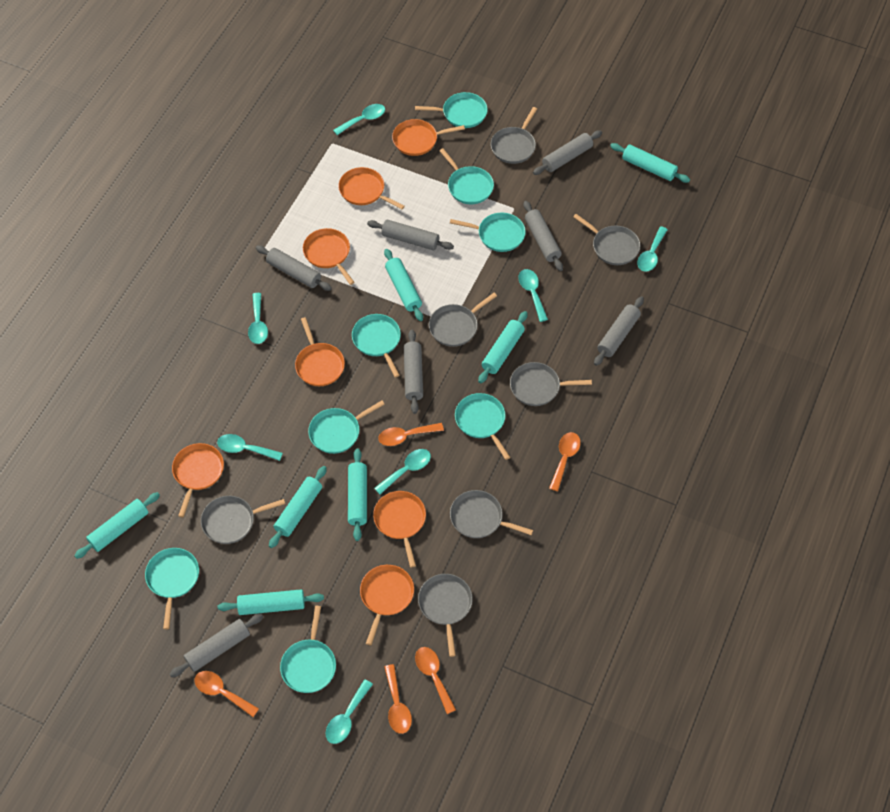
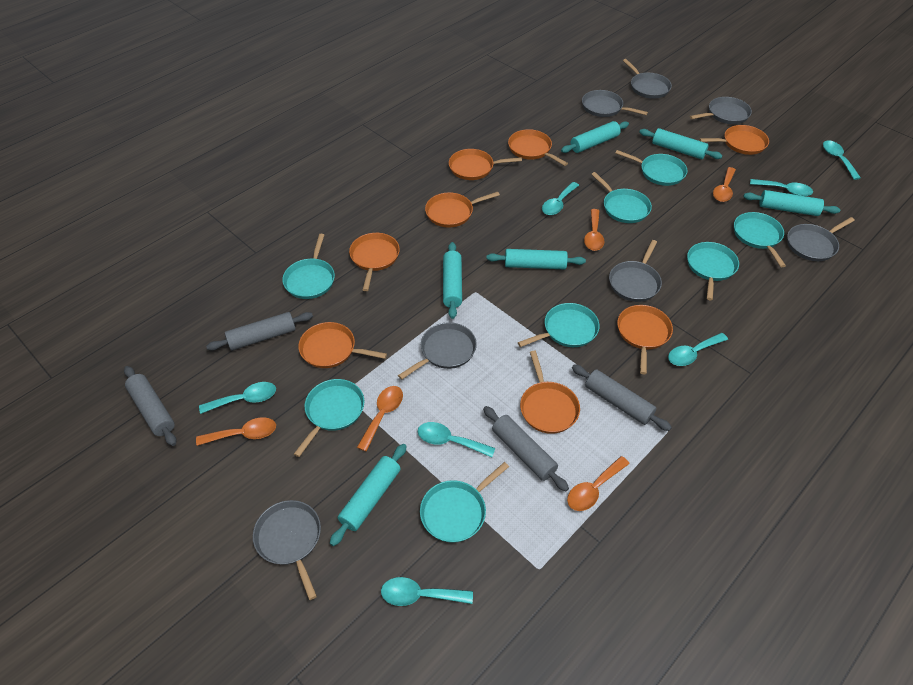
grey rolling pin: [170,614,263,677] [256,245,332,291] [367,220,454,250] [404,330,423,414] [524,201,563,271] [533,130,602,175] [594,297,644,366] = 7 -> [124,366,176,446] [206,312,313,351] [483,406,569,491] [572,365,672,431] = 4
orange pan: [172,443,224,518] [295,317,345,386] [303,228,354,285] [338,167,405,209] [360,565,414,646] [373,491,426,568] [392,119,465,156] = 7 -> [298,322,387,368] [349,233,400,291] [425,192,500,227] [449,149,522,180] [508,129,568,166] [520,351,580,434] [617,305,673,374] [699,125,769,155] = 8
turquoise rolling pin: [74,492,160,559] [218,589,324,615] [269,466,327,548] [348,448,367,541] [384,249,423,321] [478,311,528,383] [610,143,690,183] = 7 -> [330,444,407,546] [443,242,462,319] [487,249,586,269] [561,121,629,153] [639,128,722,159] [743,190,840,216] = 6

